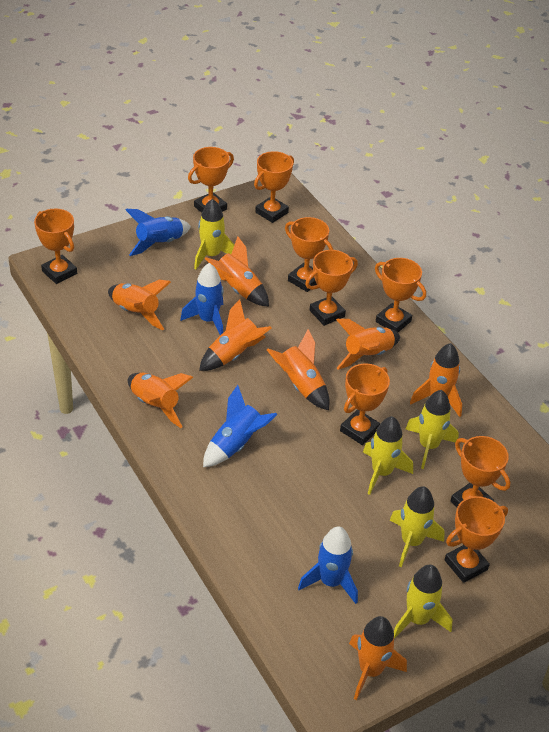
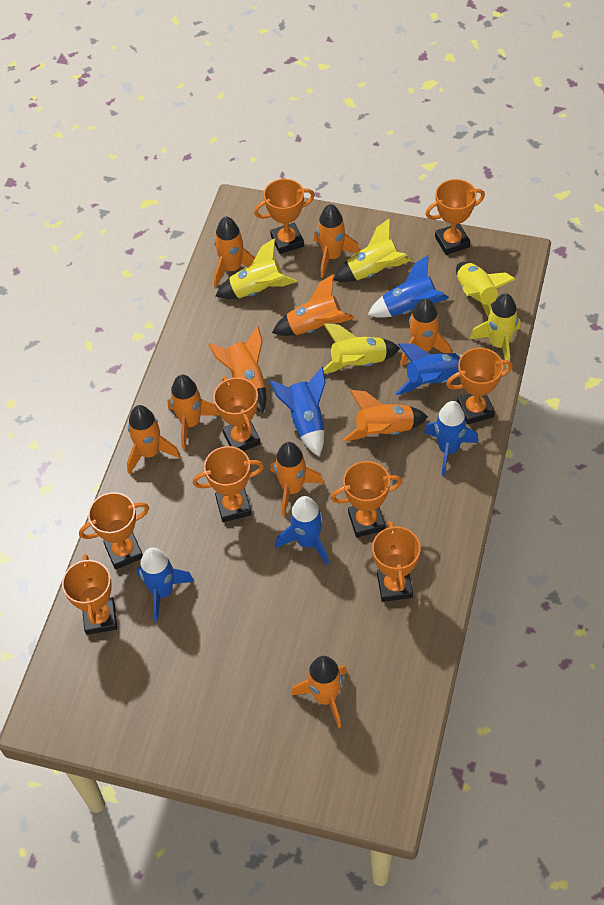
blue rocket: [126,209,191,256] [180,263,224,335] [203,385,278,467] [298,526,358,604] = 4 -> [137,547,194,622] [270,367,326,456] [275,496,329,565] [368,255,449,318] [395,343,462,395] [424,401,478,476] = 6
orange rocket: [108,280,171,330] [128,372,193,428] [199,299,272,371] [205,236,269,307] [267,329,330,410] [336,319,400,370] [349,616,407,700] [410,343,462,417] = 8 -> [127,405,180,474] [168,374,219,449] [208,326,266,413] [214,216,255,287] [270,442,324,516] [272,274,355,336] [291,656,347,728] [314,204,360,278] [343,390,428,441] [400,298,452,366] = 10

